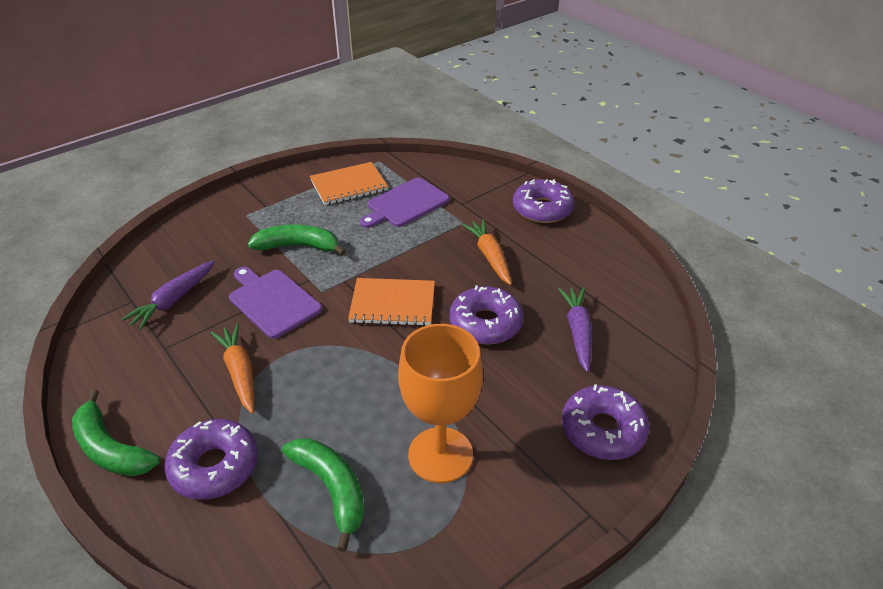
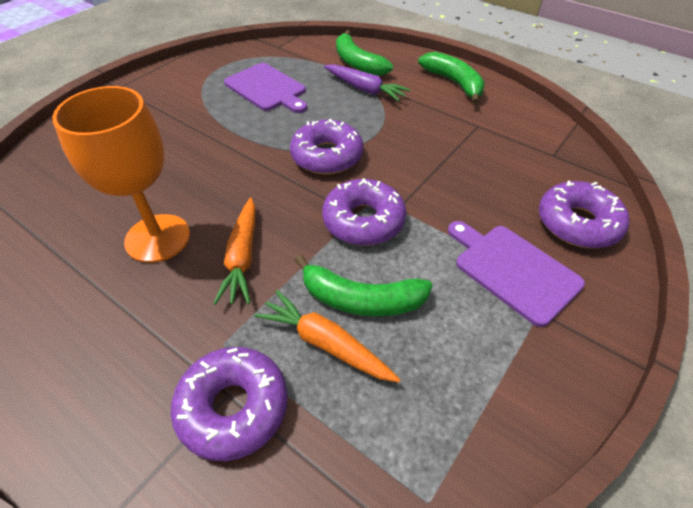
orange notebook: [310,162,388,205] [348,278,435,326] = 2 -> none = 0
purple carrot: [121,260,215,330] [558,288,592,372] = 2 -> [324,64,411,102] = 1

